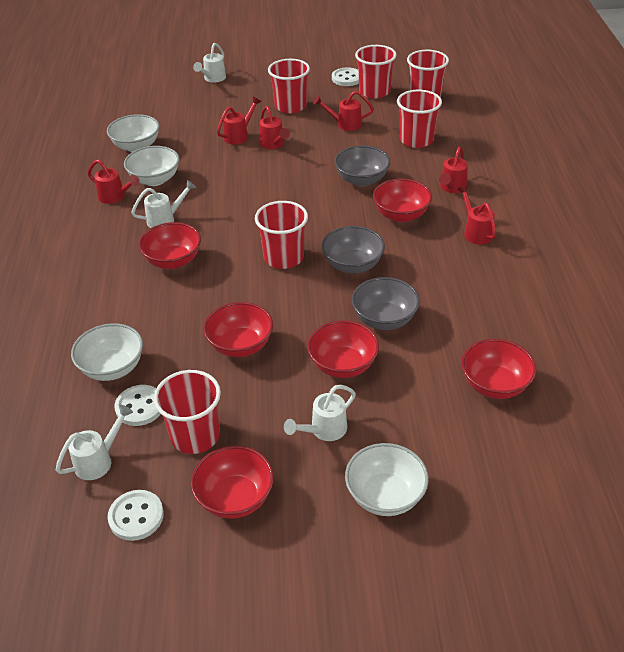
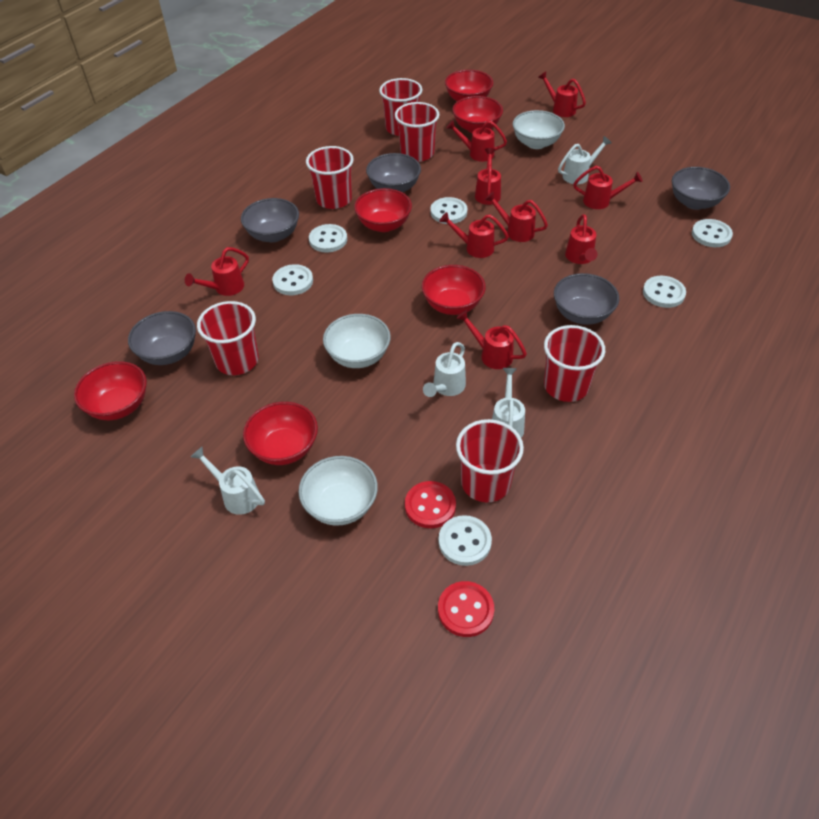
grey bowl: [322,226,385,273] [334,146,390,187] [352,277,420,330] = 3 -> [128,311,196,365] [241,198,299,242] [366,153,421,192] [554,273,619,325] [672,167,730,210] = 5
red button: none = 0 -> [405,481,456,528] [438,581,494,637] = 2
red watering can: [88,159,140,204] [217,97,261,145] [260,106,290,149] [313,91,374,131] [439,147,468,193] [457,185,496,245] = 6 -> [185,247,249,296] [439,212,509,258] [446,120,507,162] [456,310,527,369] [475,148,501,205] [485,192,548,242] [538,72,586,117] [565,214,598,264] [573,166,643,209] = 9
white bowl: [71,323,143,381] [107,114,159,152] [124,146,179,186] [345,443,429,516] = 4 -> [298,456,378,525] [323,314,391,368] [513,110,565,149] = 3
white button: [108,490,164,541] [114,385,161,426] [332,68,359,86] = 3 -> [272,264,313,295] [309,224,347,253] [430,197,467,224] [438,515,492,566] [643,276,686,308] [692,219,733,247] = 6

